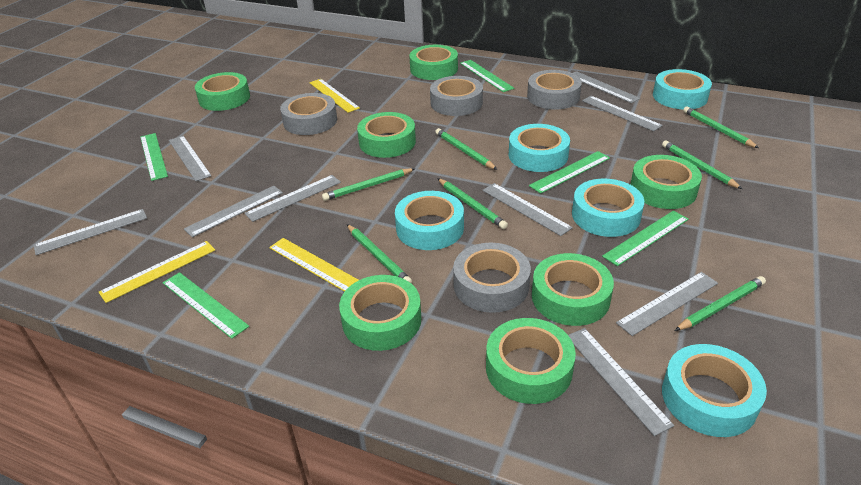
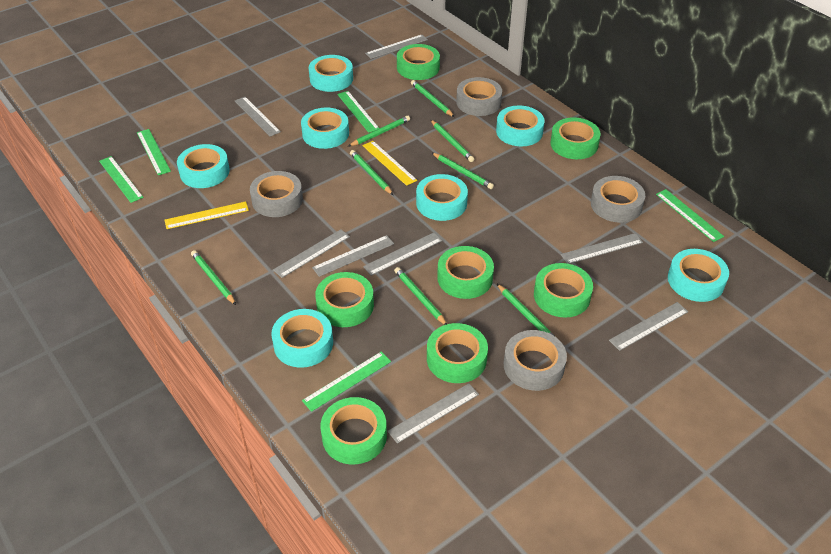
green pencil: [322,168,415,201] [347,224,412,283] [435,128,497,170] [437,178,508,229] [662,141,742,189] [675,276,766,331] [683,107,759,148] = 7 -> [191,250,236,305] [349,116,410,146] [350,150,393,195] [394,267,447,325] [411,80,454,117] [431,120,474,162] [432,153,494,189] [497,284,555,336] = 8
grey ruler: [34,209,147,255] [169,136,211,181] [184,186,283,237] [244,175,341,222] [482,183,573,236] [568,328,674,436] [573,71,640,103] [582,96,663,131] [616,272,718,336] = 9 -> [235,97,281,137] [273,229,350,278] [312,235,394,277] [363,233,442,276] [365,35,428,59] [388,383,479,444] [561,233,643,264] [609,302,688,351] = 8
turquoise tape: [395,191,464,250] [509,124,570,172] [572,179,644,237] [653,69,712,109] [662,344,767,437] = 5 -> [177,144,230,188] [271,309,333,368] [301,108,349,149] [309,55,353,92] [416,174,468,221] [496,106,545,146] [668,249,729,302] = 7
yellow ruler: [99,241,215,303] [269,238,359,292] [309,79,360,113] = 3 -> [165,201,249,229] [362,141,417,186] = 2

